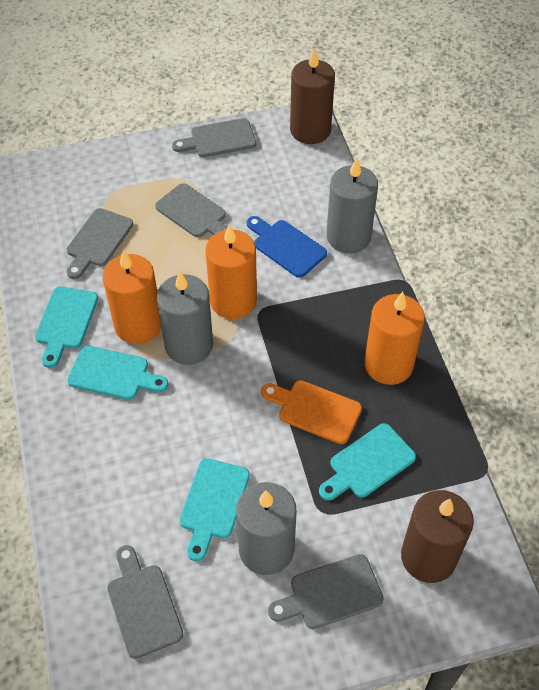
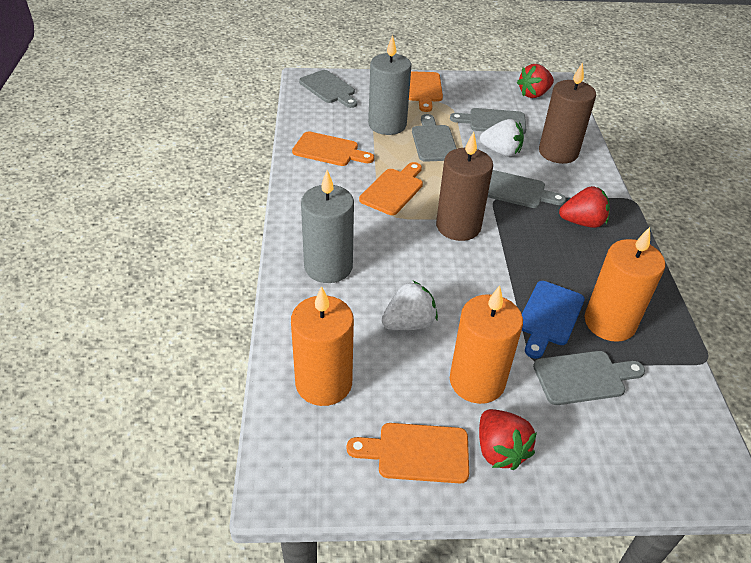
grey candle: [157,271,213,365] [236,482,297,575] [326,158,378,253] = 3 -> [301,170,354,283] [368,35,411,135] = 2
orange cutting board: [261,380,362,444] = 1 -> [292,131,374,166] [347,423,469,483] [359,162,423,215] [409,71,443,112] = 4
red strawberry: none = 0 -> [479,409,537,470] [517,64,554,98] [559,186,610,228] = 3
turquoise cutting board: [35,287,98,368] [67,346,168,400] [179,458,250,561] [319,423,416,501] = 4 -> none = 0
white strawberry: none = 0 -> [381,281,438,330] [480,119,524,157] = 2

